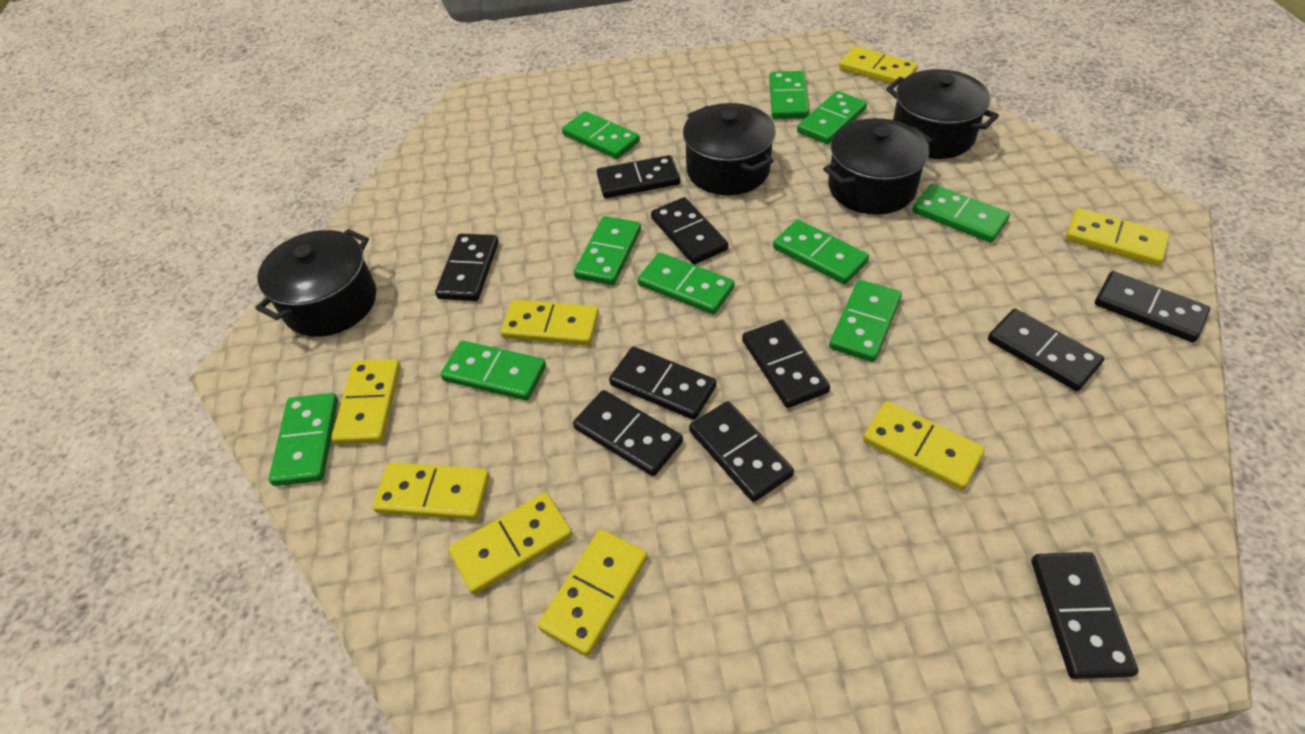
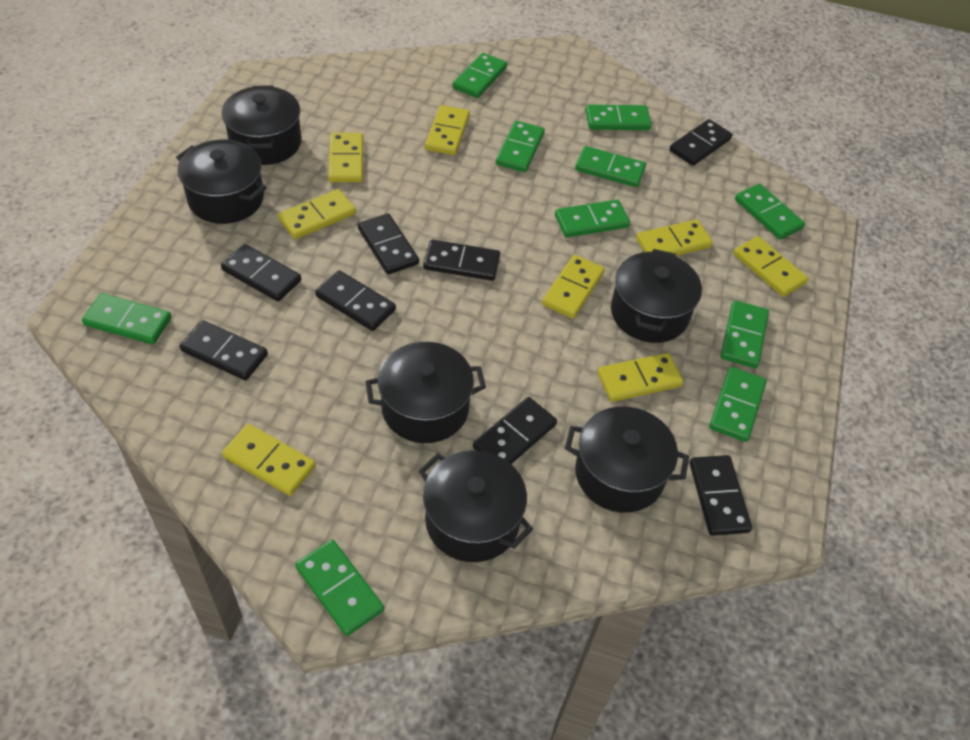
black domino: [435,234,499,301] [573,390,683,476] [597,155,680,198] [609,347,717,420] [651,197,728,264] [689,401,794,502] [742,320,830,408] [988,309,1104,391] [1031,552,1138,679] [1095,271,1210,342] = 10 -> [180,320,268,380] [221,244,301,301] [315,270,396,331] [358,213,419,275] [423,239,500,281] [473,397,557,464] [669,119,732,166] [690,455,752,536] = 8
black pot: [255,229,376,337] [683,103,776,195] [823,118,932,215] [886,69,999,159] = 4 -> [176,140,267,224] [221,85,302,165] [365,342,486,443] [419,450,533,562] [565,406,689,513] [611,249,702,343] = 6

